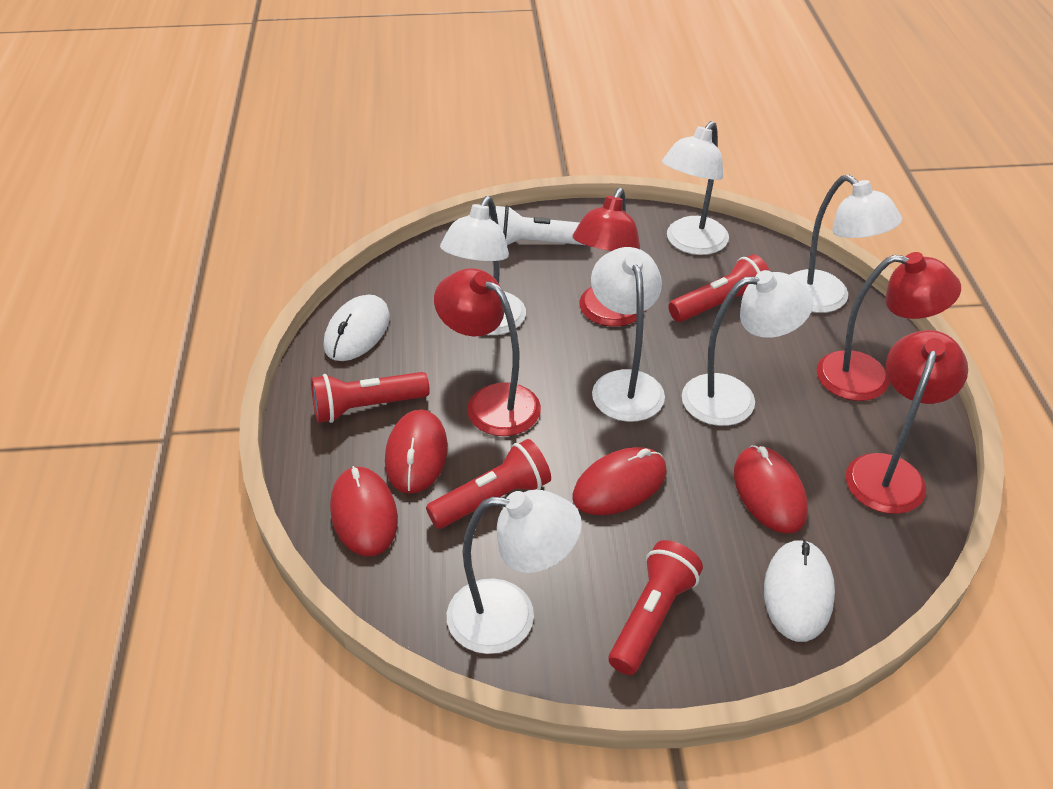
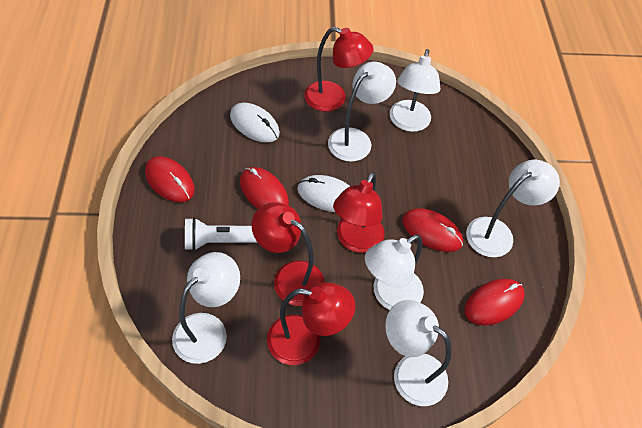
red flashlight: [311,372,430,423] [426,439,551,529] [609,540,703,675] [668,254,769,322] = 4 -> none = 0

